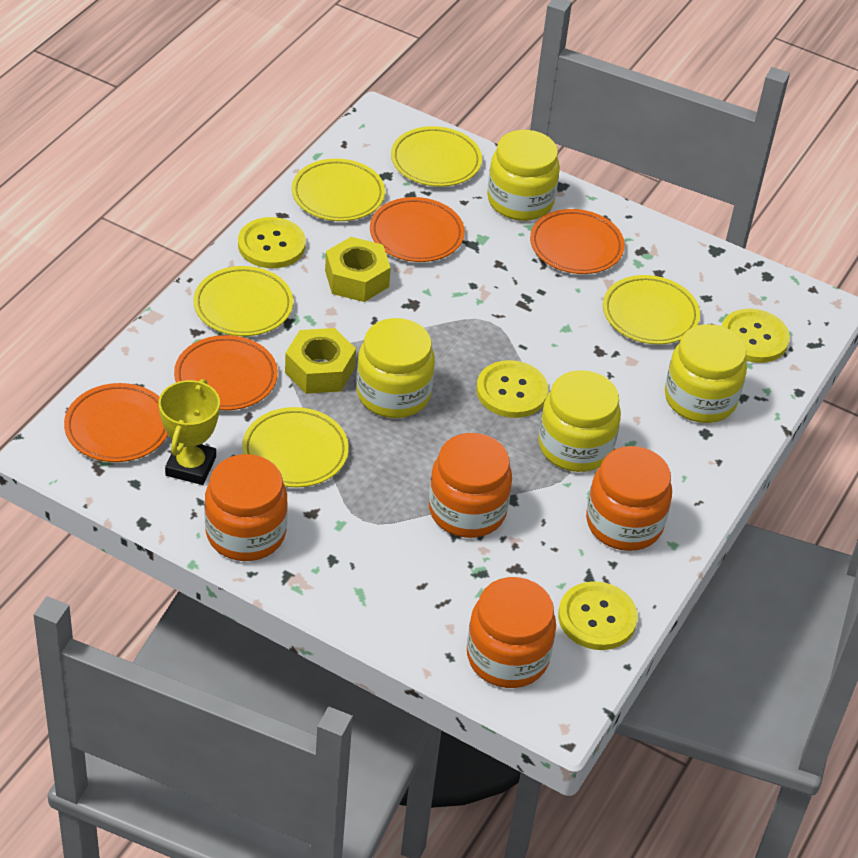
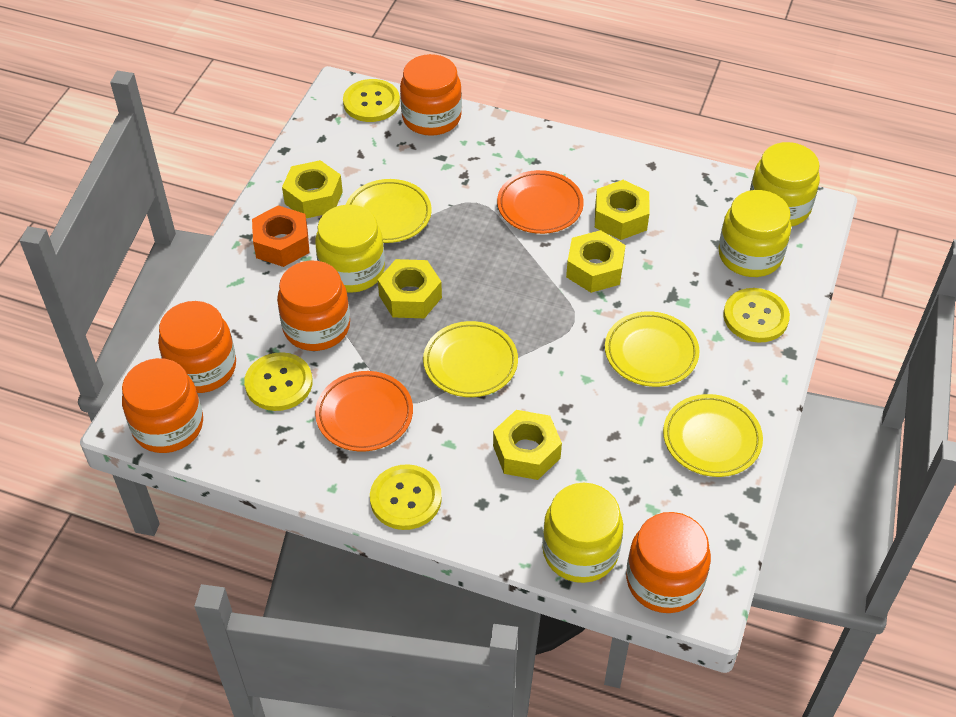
orange jar: [205,454,288,561] [429,433,512,538] [467,577,556,688] [586,446,672,551] = 4 -> [122,358,203,453] [158,301,236,393] [277,261,350,351] [400,54,462,136] [626,512,711,613] = 5
orange nut: none = 0 -> [252,205,310,267] = 1
orange plate: [64,383,168,462] [174,335,278,410] [370,197,465,262] [530,209,625,274] = 4 -> [315,371,413,452] [497,170,584,234] = 2
yellow nut: [285,328,356,394] [325,237,391,302] = 2 -> [282,160,343,218] [378,259,442,318] [493,410,562,480] [566,230,626,293] [595,180,649,240] = 5
yellow plate: [193,266,293,336] [242,407,349,487] [292,159,385,221] [391,126,482,187] [603,275,700,344] = 5 -> [346,179,432,243] [423,321,518,397] [605,311,700,387] [663,394,763,477] = 4
yellow trophy: [159,379,220,485] = 1 -> none = 0

